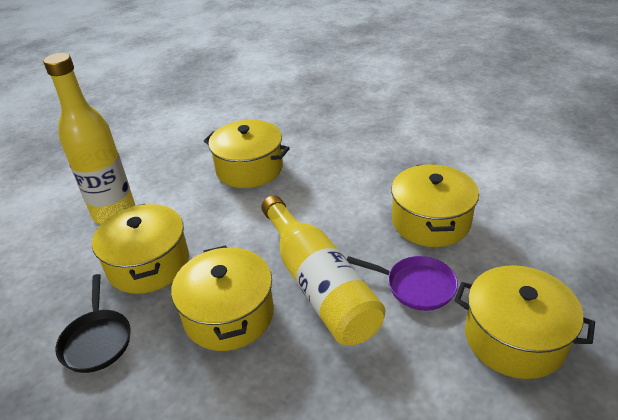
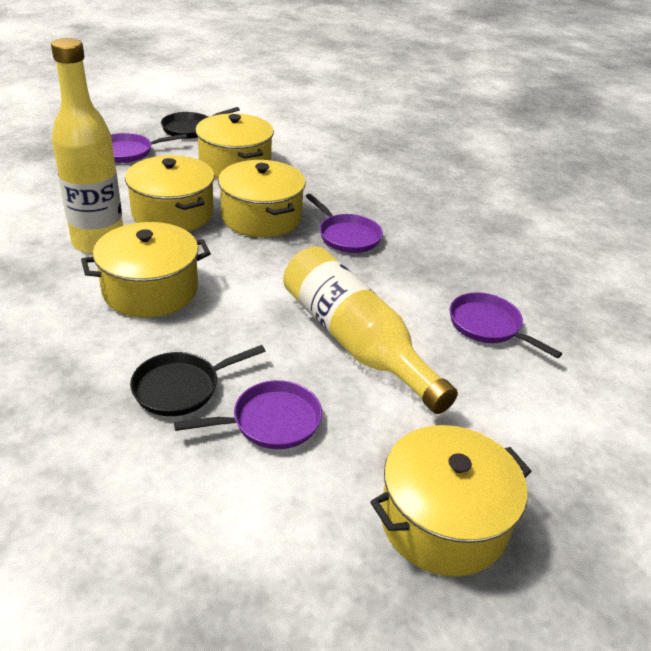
black pan: [56,274,131,373] = 1 -> [130,345,265,416] [161,107,240,139] = 2
purple pan: [347,256,458,311] = 1 -> [111,133,187,163] [174,380,322,449] [305,194,383,253] [449,292,562,358] = 4

